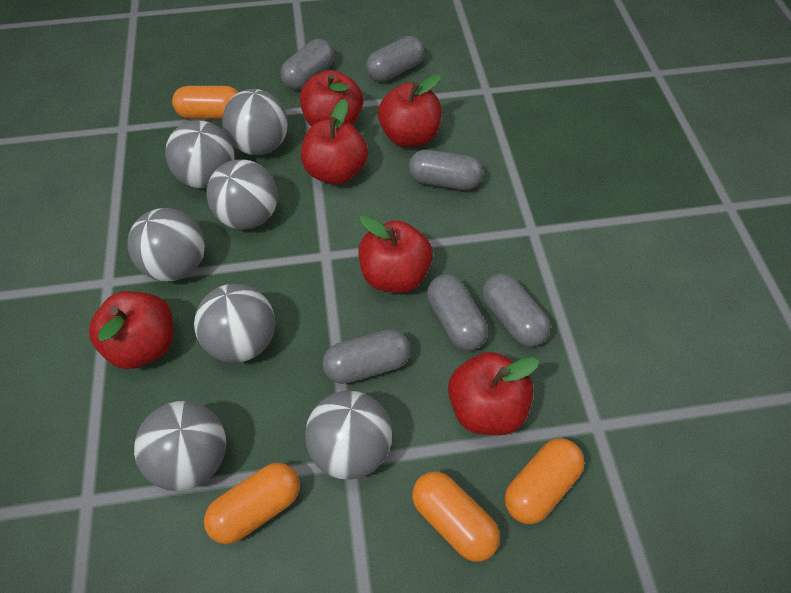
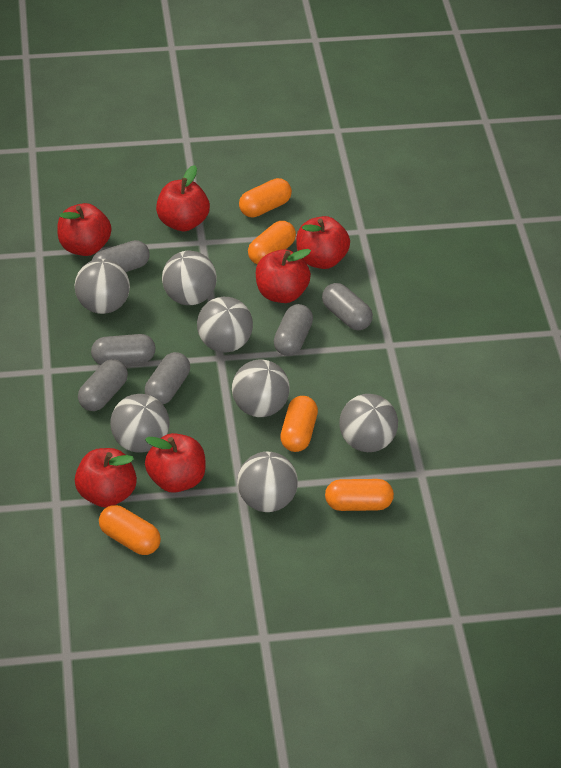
orange capsule: [172,86,239,119] [204,463,300,544] [412,472,500,562] [505,438,584,524] = 4 -> [99,505,161,555] [239,178,292,218] [248,221,296,264] [280,396,318,452] [325,479,394,511] = 5

